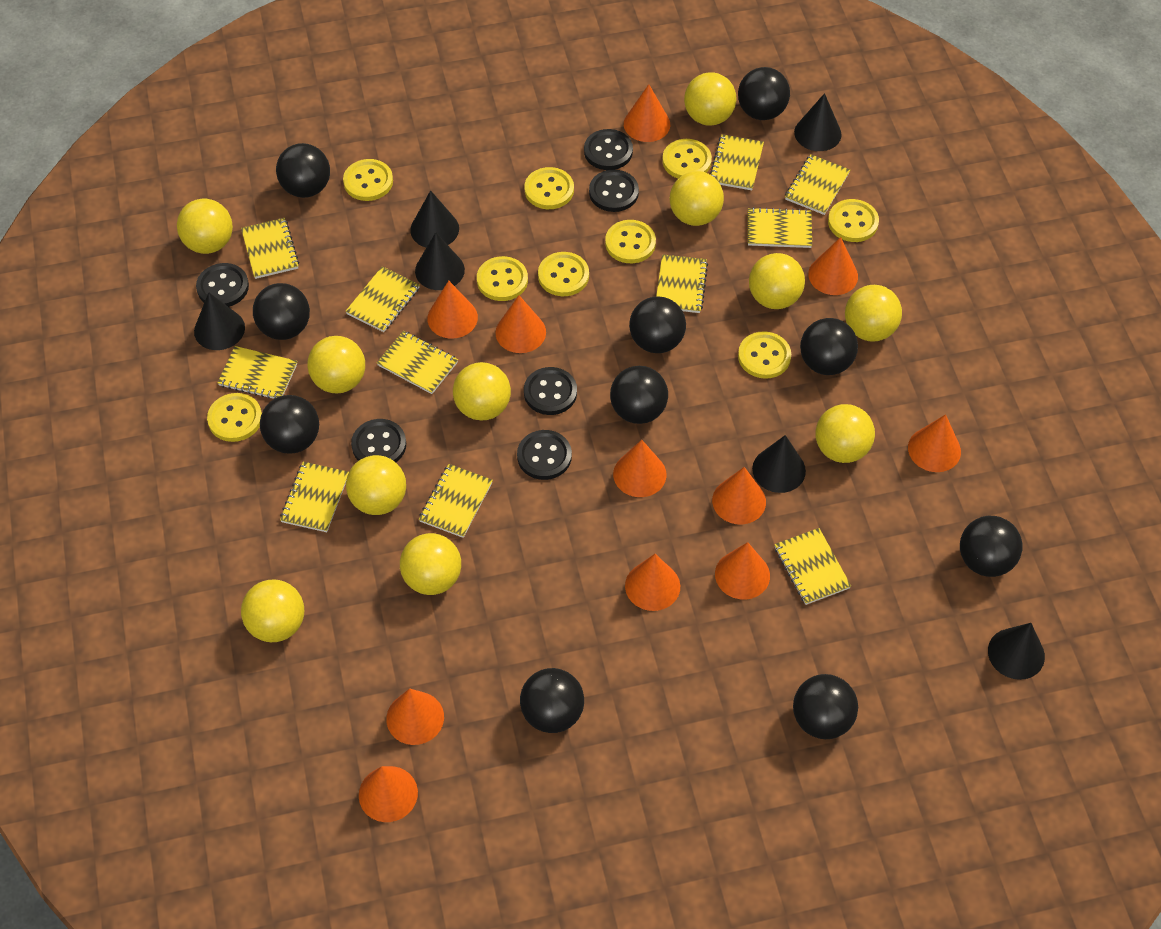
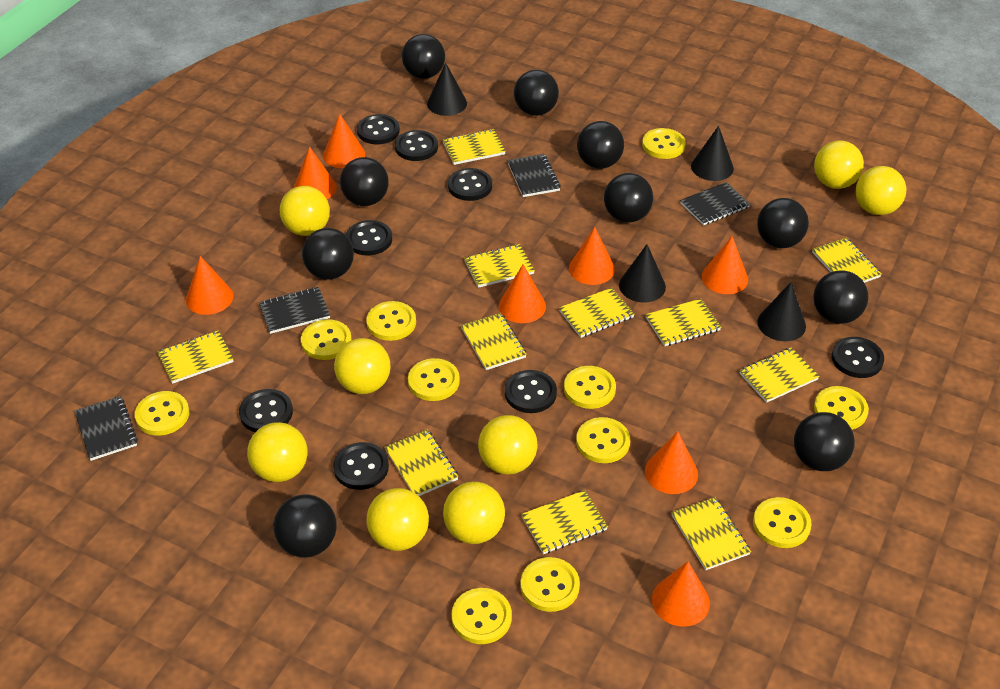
black button: [196,263,249,307] [351,419,406,462] [517,430,572,480] [524,367,577,415] [584,129,633,170] [589,170,639,212] = 6 -> [239,389,293,432] [333,442,389,490] [346,220,392,256] [357,114,400,144] [395,130,438,161] [448,168,492,201] [505,370,557,413] [832,337,884,378] = 8
black cone: [194,292,245,350] [410,190,459,248] [415,232,465,290] [752,435,806,493] [794,93,841,151] [988,623,1045,680] = 6 -> [427,62,467,116] [619,244,666,303] [691,126,734,181] [757,282,806,341] = 4
black notebook: none = 0 -> [75,396,138,461] [259,287,330,334] [507,154,561,197] [680,182,750,226] = 4
orange cone: [359,766,418,822] [386,688,444,745] [427,281,478,339] [495,295,546,353] [613,440,667,497] [624,84,670,142] [625,554,680,611] [712,467,766,525] [715,542,770,600] [808,237,858,295] [908,414,961,472] = 11 -> [186,256,233,315] [294,147,337,199] [323,113,365,168] [499,265,546,323] [569,227,615,285] [645,431,698,494] [652,561,710,627] [702,236,748,294] = 8
yellow ball: [177,199,233,254] [241,579,304,642] [307,336,365,394] [346,455,406,515] [400,533,461,595] [453,362,511,421] [670,171,724,226] [684,73,736,126] [749,253,805,309] [815,404,875,463] [845,285,902,342] = 11 -> [247,422,308,482] [280,186,330,236] [334,338,391,394] [367,488,429,551] [443,482,505,544] [478,415,538,474] [814,140,864,189] [855,166,907,215] = 8
yellow button: [207,393,262,442] [343,159,393,201] [477,256,528,301] [525,167,574,209] [538,252,589,296] [605,220,656,263] [662,139,712,179] [738,331,791,379] [828,199,879,242] = 9 -> [135,391,189,436] [301,319,352,360] [366,301,416,341] [408,358,460,401] [451,588,512,644] [520,557,580,612] [564,366,616,409] [576,417,630,463] [642,128,686,159] [753,497,812,548] [814,386,869,430] = 11

